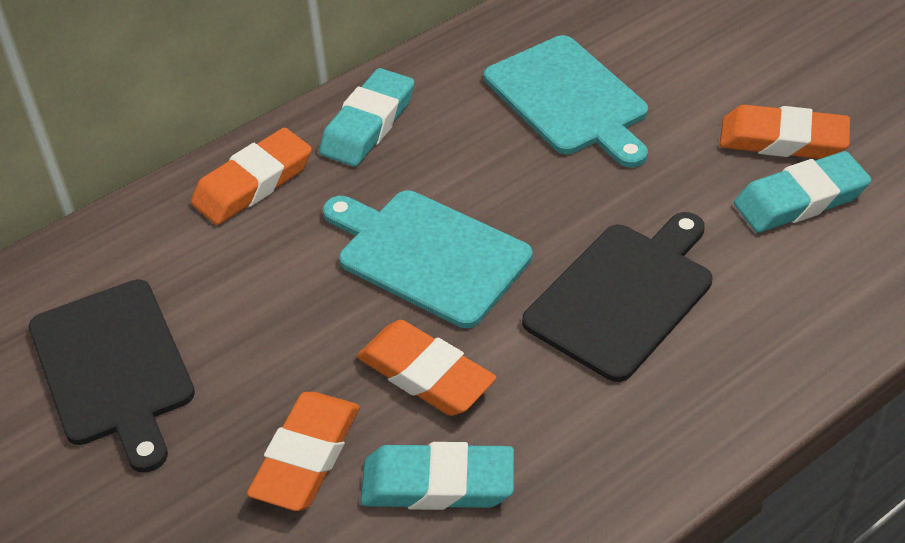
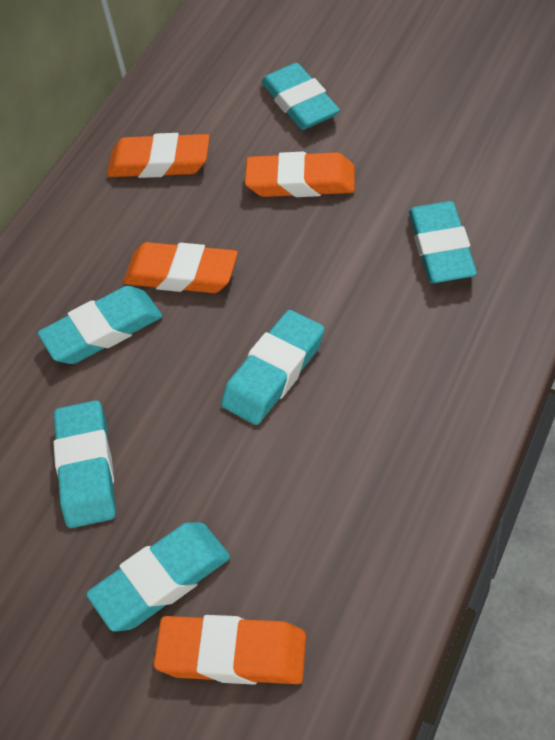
black cutting board: [29,279,195,473] [522,212,712,382] = 2 -> none = 0
turquoise cutting board: [323,191,532,328] [484,35,648,168] = 2 -> none = 0
turquoise eraser: [319,68,414,167] [360,442,514,510] [734,151,872,233] = 3 -> [38,286,162,364] [53,400,116,528] [86,522,230,632] [221,310,324,425] [261,63,340,130] [409,201,477,283] = 6

